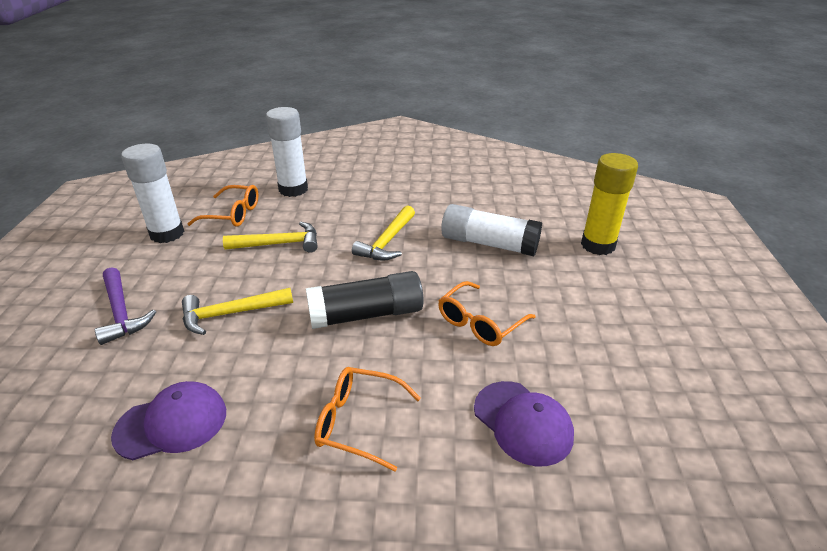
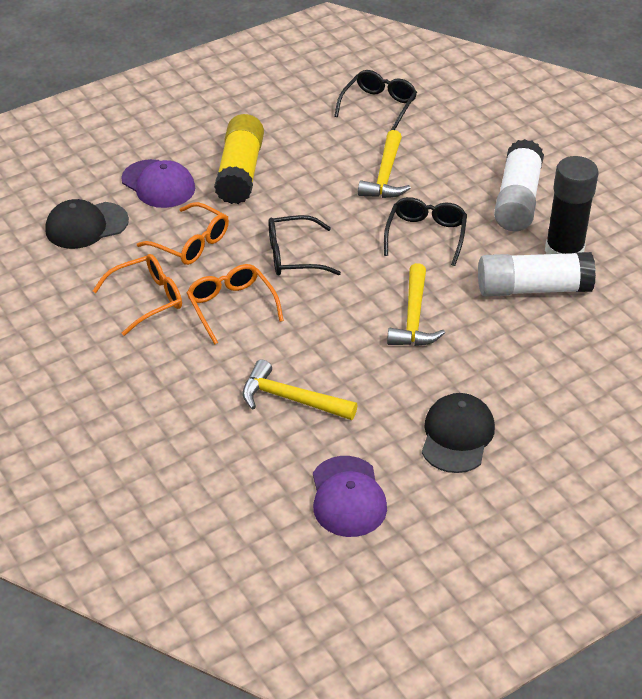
black cap: none = 0 -> [45,199,129,249] [422,393,495,473] = 2
black glasses: none = 0 -> [269,215,341,275] [334,70,417,131] [384,197,467,266] = 3
purple hammer: [95,267,156,345] = 1 -> none = 0
white glue stick: [121,144,184,243] [266,107,308,197] [441,204,542,256] = 3 -> [478,252,596,296] [494,139,544,231] = 2

